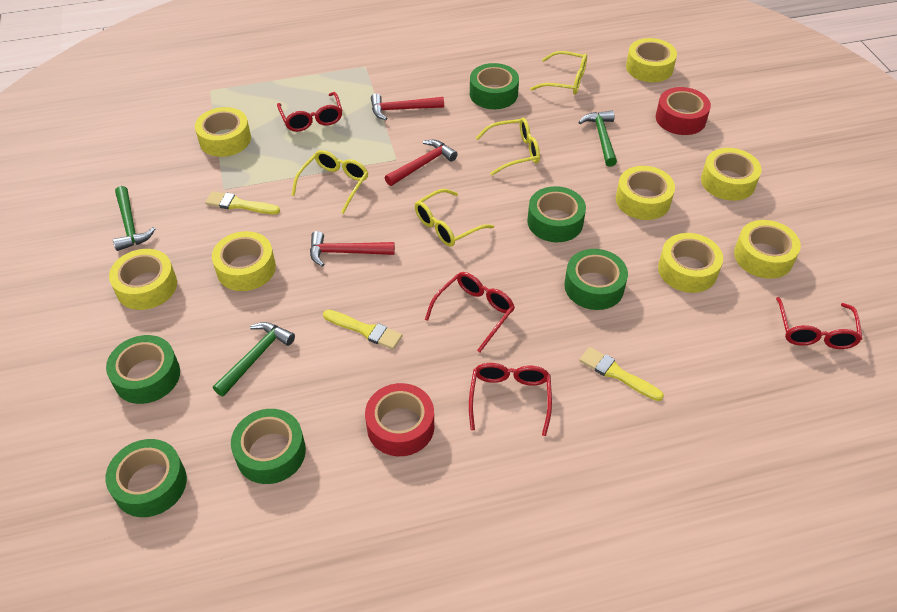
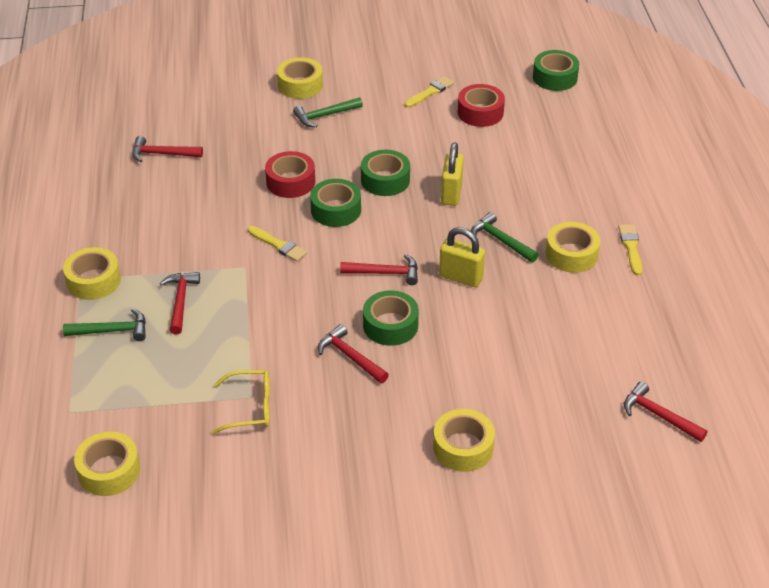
green tape: [105,439,187,517] [106,335,180,404] [231,409,306,484] [470,63,519,109] [527,186,586,242] [564,249,628,310] = 6 -> [310,179,361,227] [361,150,410,196] [363,290,419,346] [533,50,579,91] = 4
red glasses: [277,92,342,132] [425,272,515,352] [469,363,552,436] [776,297,862,349] = 4 -> none = 0
red hammer: [310,231,395,267] [371,93,444,120] [385,140,458,186] = 3 -> [132,136,203,162] [160,272,200,334] [318,324,389,383] [340,254,418,285] [624,382,708,442] = 5
yellow glasses: [292,150,368,214] [415,189,494,247] [476,118,540,176] [530,51,587,95] = 4 -> [212,370,270,434] = 1
yellow padlock: none = 0 -> [439,227,485,287] [441,142,464,206] = 2
yellow tape: [109,249,177,310] [195,107,251,157] [212,231,276,291] [616,166,675,220] [626,38,677,82] [658,233,723,293] [701,148,761,201] [734,220,801,279] = 8 -> [63,247,121,300] [74,432,140,496] [277,57,323,99] [433,409,495,472] [546,222,600,273] = 5

